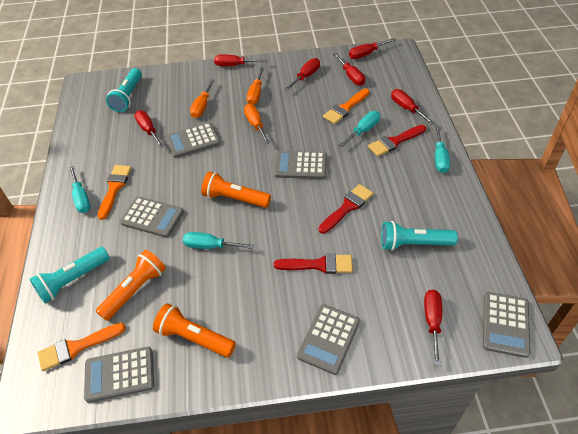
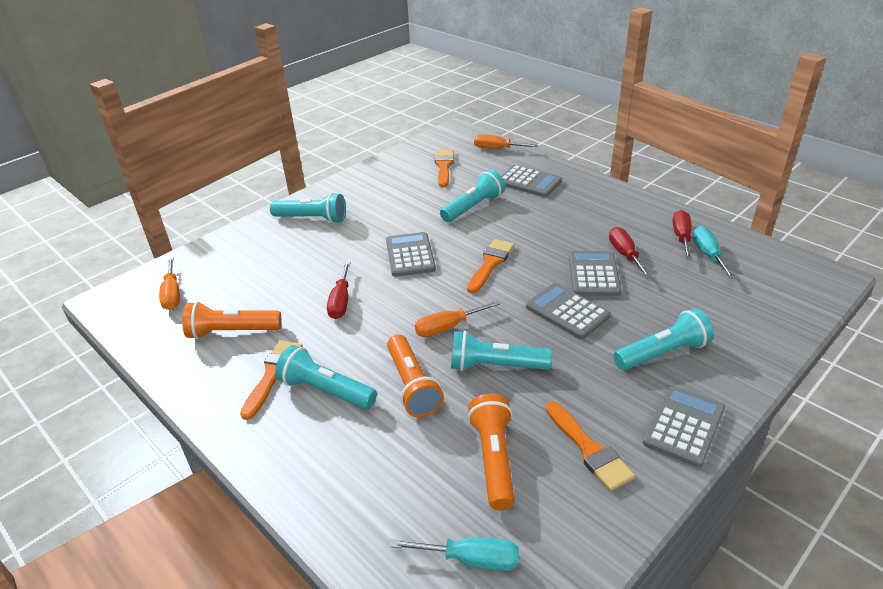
grey calculator: [84,347,154,403] [120,197,184,238] [166,123,220,158] [274,151,327,179] [297,304,360,375] [483,292,530,358] = 6 -> [386,232,436,277] [502,165,562,197] [526,283,611,339] [569,251,621,296] [642,385,725,468] = 5
orange brush: [38,323,126,371] [97,165,131,220] [323,89,370,124] = 3 -> [240,340,303,420] [435,150,454,187] [467,239,514,293] [545,401,635,491] = 4
red brush: [274,254,353,274] [318,184,373,234] [368,125,426,156] = 3 -> none = 0
red screwdriver: [135,110,164,148] [214,55,267,66] [285,58,320,91] [333,53,365,86] [349,38,395,59] [391,89,435,125] [424,290,442,366] = 7 -> [327,262,351,319] [609,227,652,278] [672,210,692,260] = 3
turquoise flashlight: [30,247,110,303] [106,68,142,112] [381,221,458,251] = 3 -> [270,193,346,223] [275,345,377,409] [440,170,505,222] [451,331,552,371] [614,308,714,370] = 5
turquoise screwdriver: [69,166,90,213] [183,232,254,249] [339,111,380,147] [435,126,450,173] = 4 -> [390,537,519,571] [692,226,736,279] = 2

